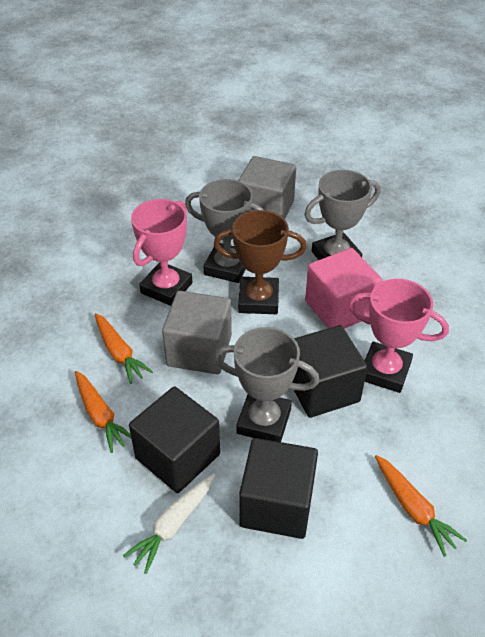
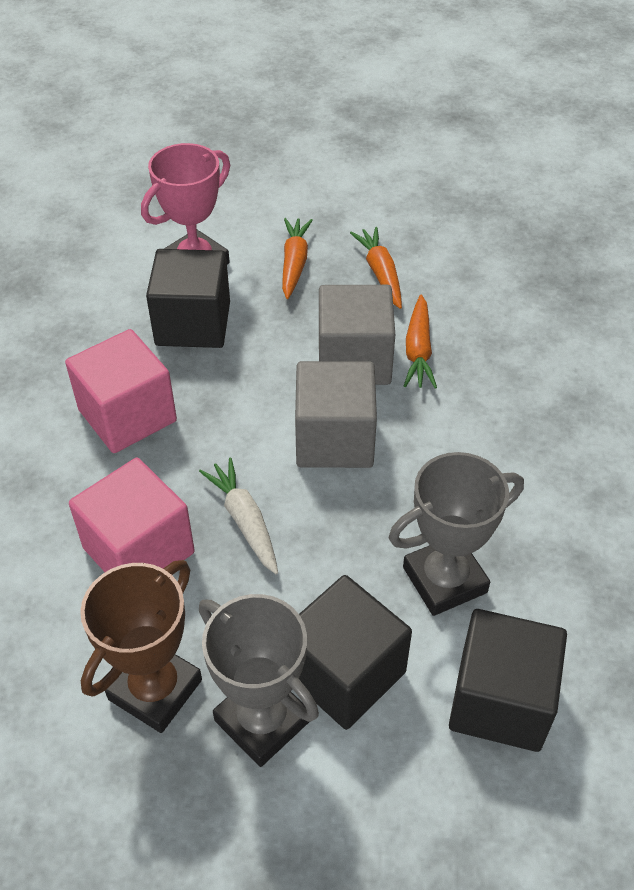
grey trophy: [185,179,263,283] [214,327,320,442] [304,170,380,260] = 3 -> [199,594,319,767] [389,452,524,616] = 2
pink cube: [305,248,382,329] = 1 -> [65,329,177,453] [69,458,195,572] = 2
pink trophy: [131,199,193,306] [348,279,449,393] = 2 -> [141,143,230,264] = 1

